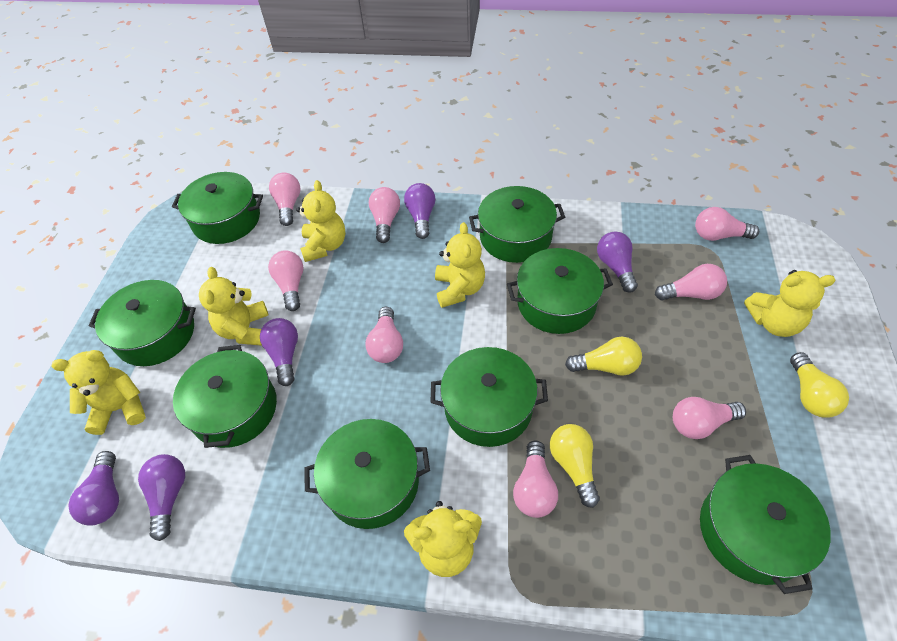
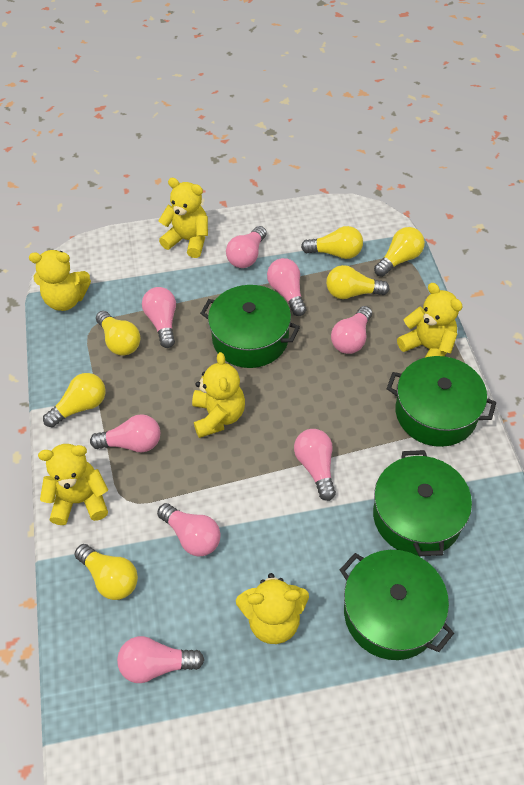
green pot: [89,280,196,366] [172,172,263,244] [173,345,277,448] [304,419,430,529] [430,347,548,447] [469,186,565,263] [507,248,613,334] [700,455,831,594] = 8 -> [200,285,300,368] [340,550,454,660] [373,450,472,556] [387,356,496,447] = 4
purple light bulb: [68,451,119,526] [138,454,185,541] [260,318,298,386] [404,183,436,239] [597,232,638,293] = 5 -> none = 0
yellow light bulb: [550,424,600,508] [565,337,642,376] [790,352,849,417] = 3 -> [43,373,105,427] [74,544,138,600] [96,311,140,356] [301,226,363,259] [326,265,389,299] [374,227,425,277] = 6

